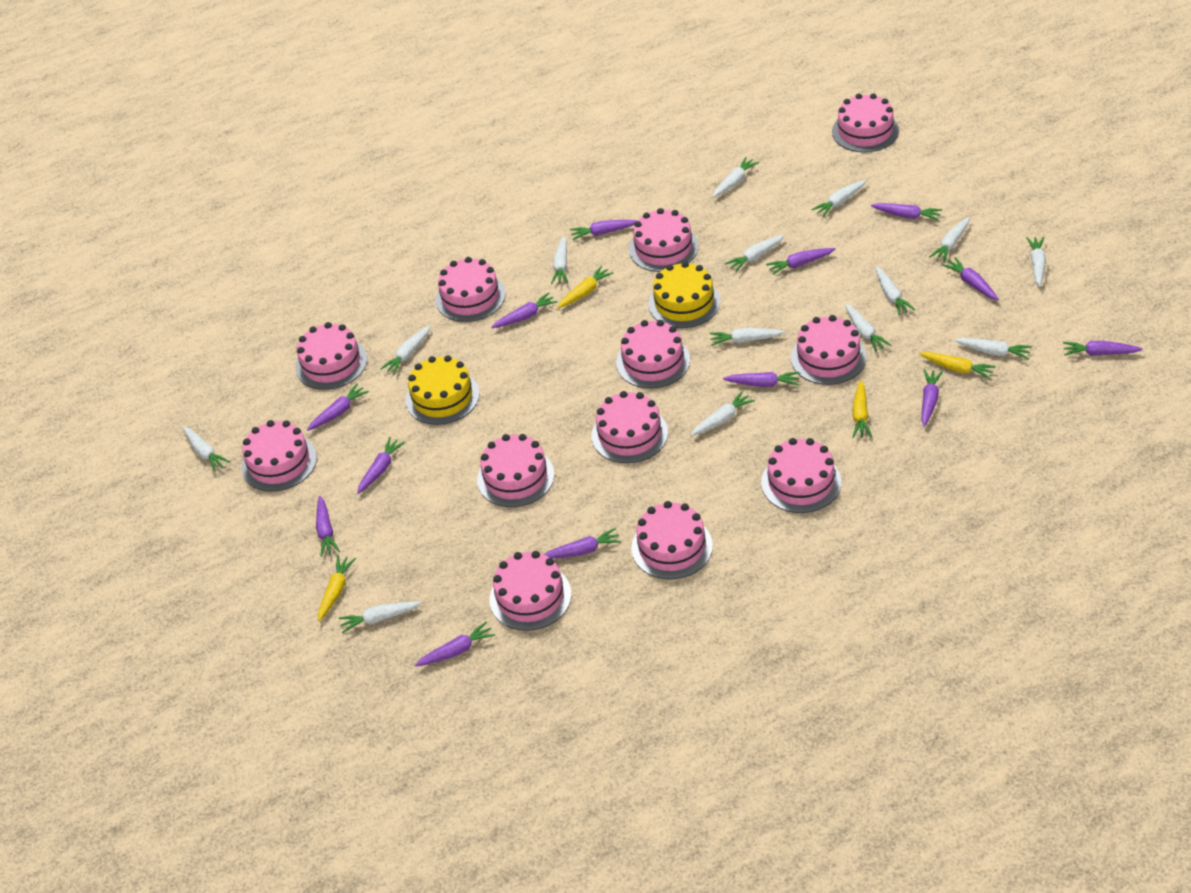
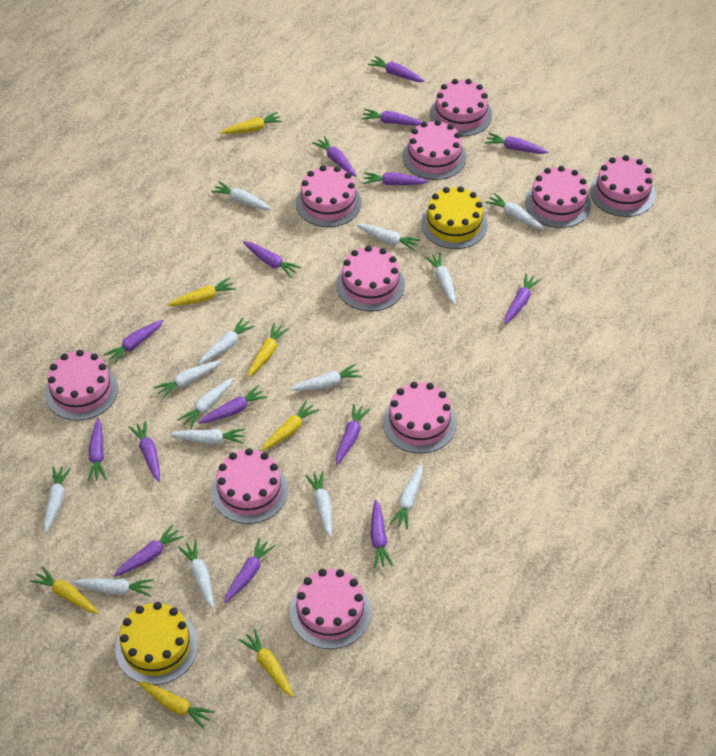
pink cake: [241,420,317,492] [296,322,367,390] [436,257,506,322] [477,434,555,507] [489,551,572,631] [592,391,668,463] [616,320,690,388] [629,208,698,272] [631,501,713,579] [761,438,841,513] [791,315,866,385] [832,93,899,153] = 12 -> [45,350,118,421] [211,448,288,524] [290,569,371,649] [296,165,361,227] [336,246,405,311] [383,382,457,454] [402,120,467,180] [430,79,492,136] [525,166,591,228] [590,155,656,217] = 10
purple carrot: [307,383,369,431] [316,496,340,557] [357,437,405,494] [415,622,495,667] [491,292,558,328] [544,528,621,559] [570,220,638,240] [723,372,799,387] [766,248,835,275] [871,203,942,221] [921,369,943,427] [942,257,999,300] [1063,341,1143,356] = 13 -> [87,418,106,481] [104,320,164,365] [114,525,184,577] [129,421,160,482] [198,385,268,424] [224,538,275,603] [243,241,301,278] [312,136,357,177] [336,404,370,465] [362,109,422,126] [363,172,429,185] [368,56,425,82] [370,499,393,568] [485,133,549,154] [504,273,541,324] = 15
yellow carrot: [318,555,356,621] [557,266,614,308] [852,380,872,438] [919,352,996,379] = 4 -> [30,567,99,614] [138,682,215,729] [168,278,236,306] [220,112,283,134] [239,629,293,697] [248,323,289,377] [261,400,319,451] = 7

